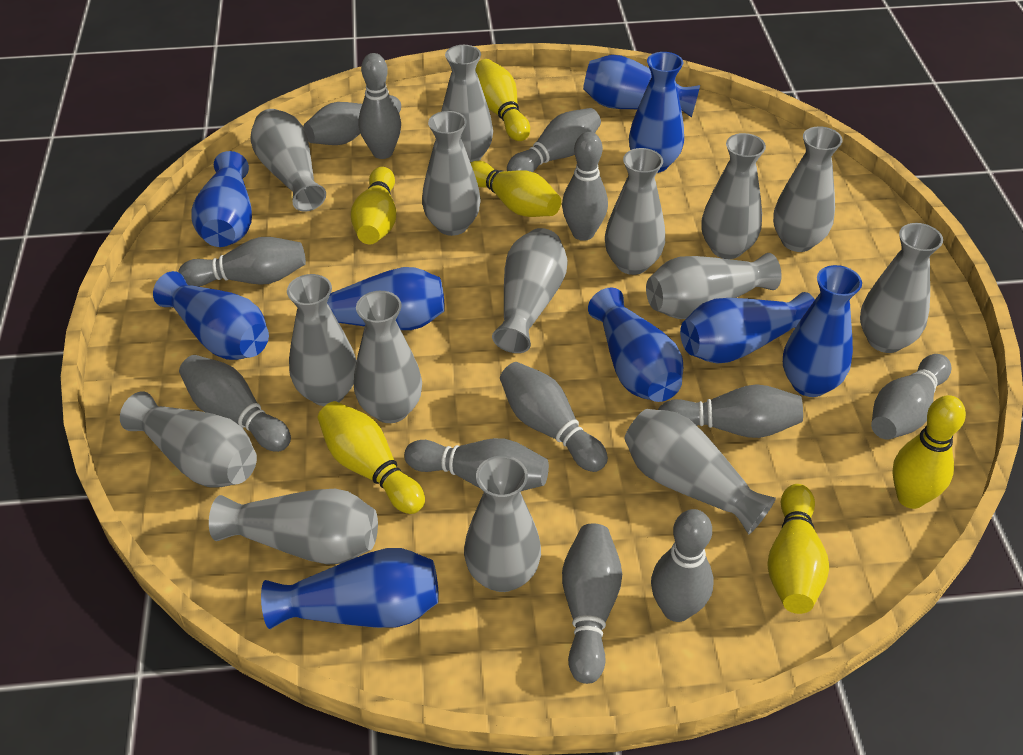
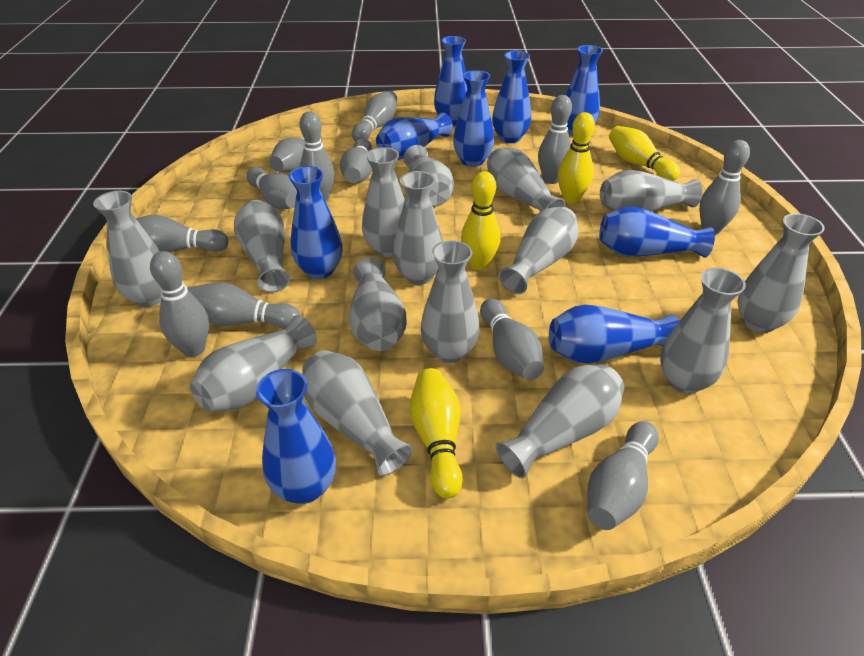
yellow bowling pin: [318,401,425,514] [351,167,396,244] [470,161,561,217] [475,59,530,141] [767,484,829,614] [892,395,966,509] = 6 -> [410,368,463,498] [461,171,501,270] [558,112,595,204] [609,126,680,181] = 4

